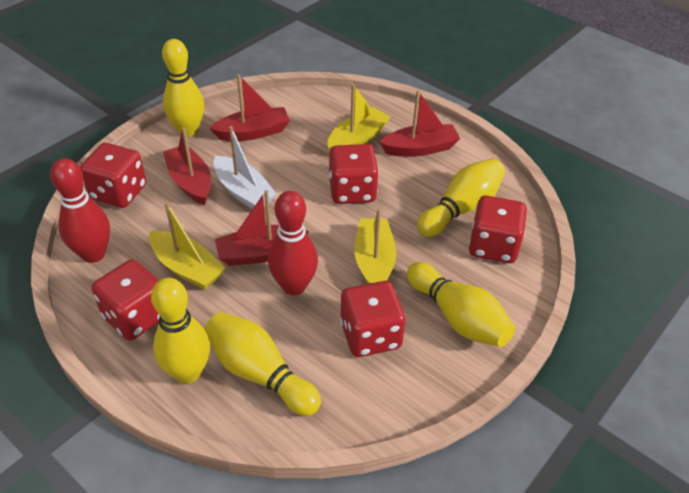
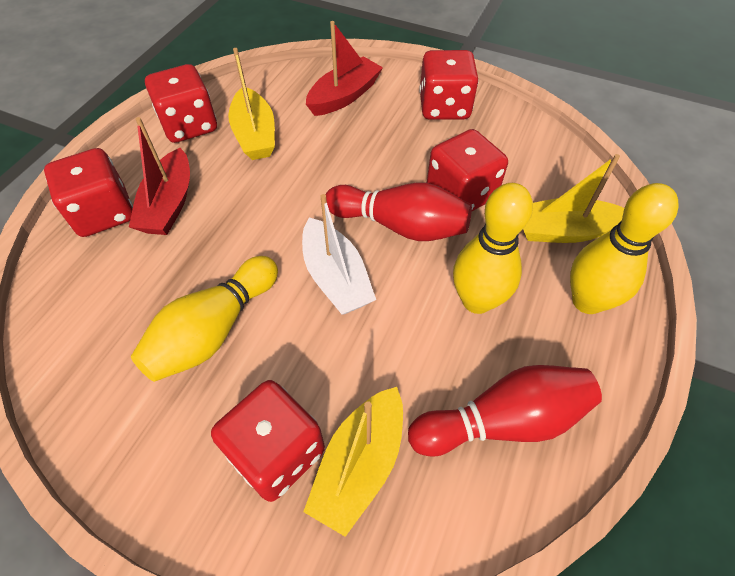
red boat: [163,127,211,205] [209,74,290,141] [215,190,309,266] [379,90,460,157] = 4 -> [129,117,190,235] [306,21,383,116] = 2
yellow bowling pin: [151,278,210,384] [162,39,204,137] [205,312,321,416] [407,262,515,347] [417,158,505,237] = 5 -> [131,256,278,382] [453,183,533,314] [570,183,679,314] = 3

